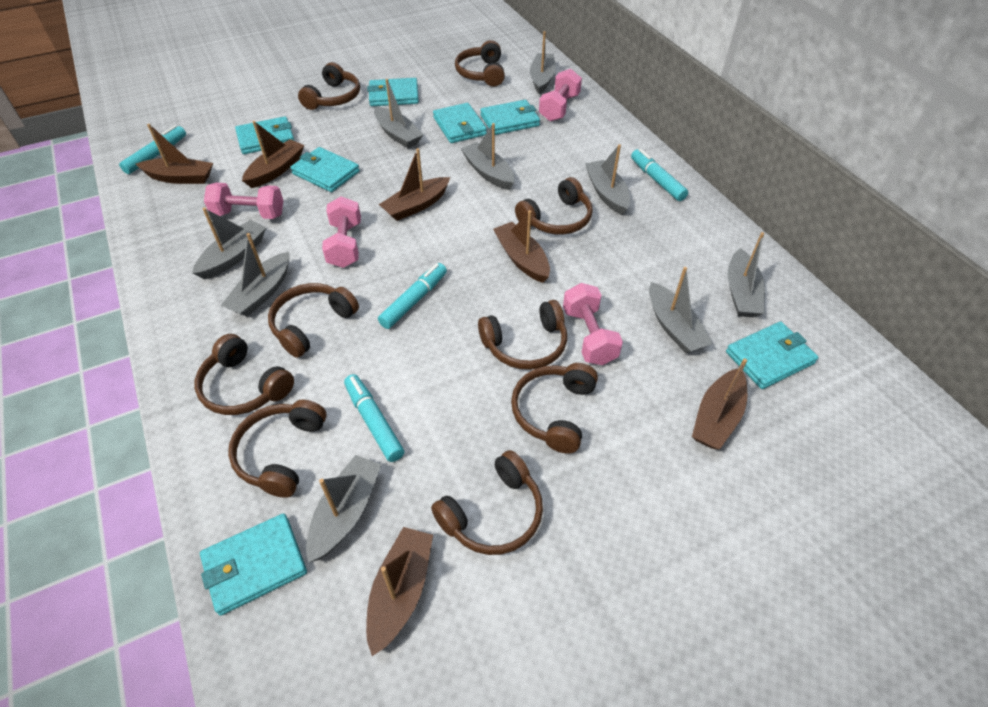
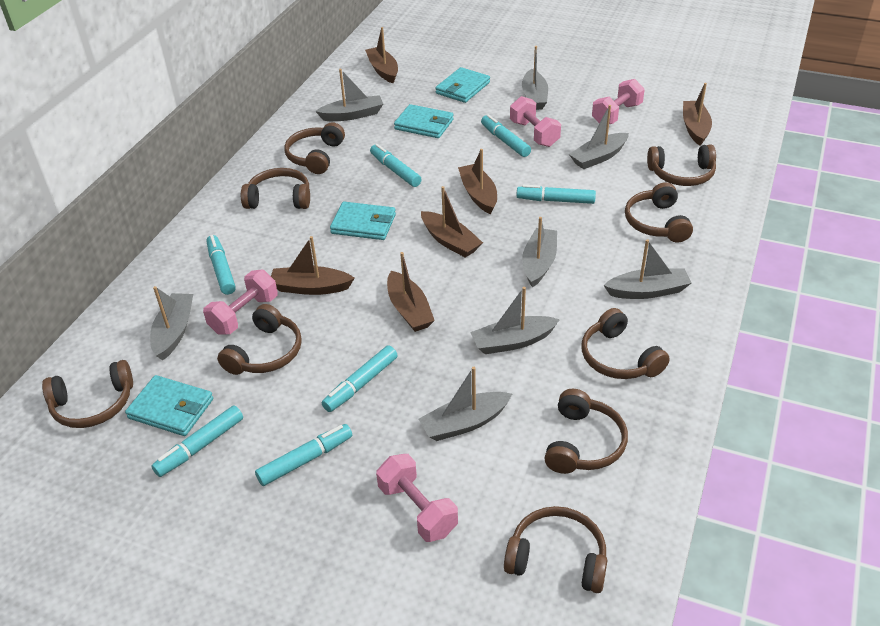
grey boat: [192,208,266,279] [221,233,290,317] [306,455,382,563] [374,79,423,148] [461,123,515,190] [530,31,556,94] [585,144,630,215] [649,267,713,353] [728,232,765,317] = 9 -> [150,286,193,360] [315,69,383,121] [419,367,512,441] [470,287,560,354] [522,46,548,110] [522,217,557,288] [569,105,629,169] [604,239,692,299] = 8
turquoise marker: [119,125,186,174] [344,374,404,462] [378,263,447,329] [631,149,688,201] = 4 -> [151,406,243,477] [207,235,236,295] [255,424,352,486] [322,345,397,412] [370,144,422,187] [481,114,531,157] [516,185,596,204] = 7
turquoise wallet: [200,513,307,616] [235,116,294,154] [290,147,360,192] [367,78,419,106] [433,103,487,143] [480,100,540,135] [726,321,818,389] = 7 -> [125,375,213,436] [330,202,396,240] [394,104,454,138] [435,67,490,103] = 4

